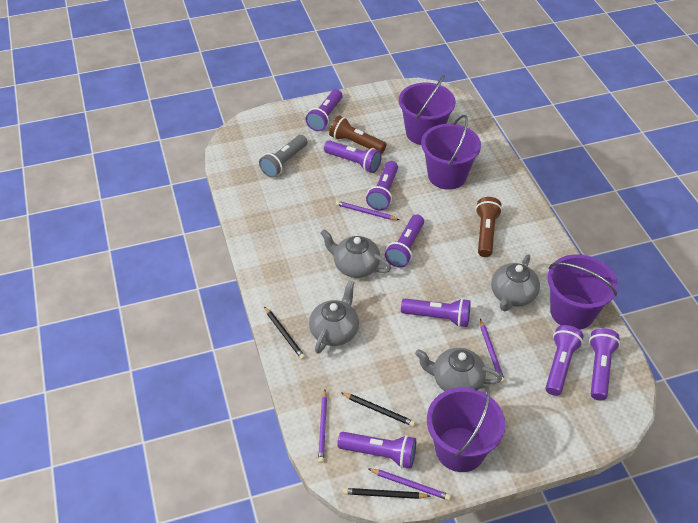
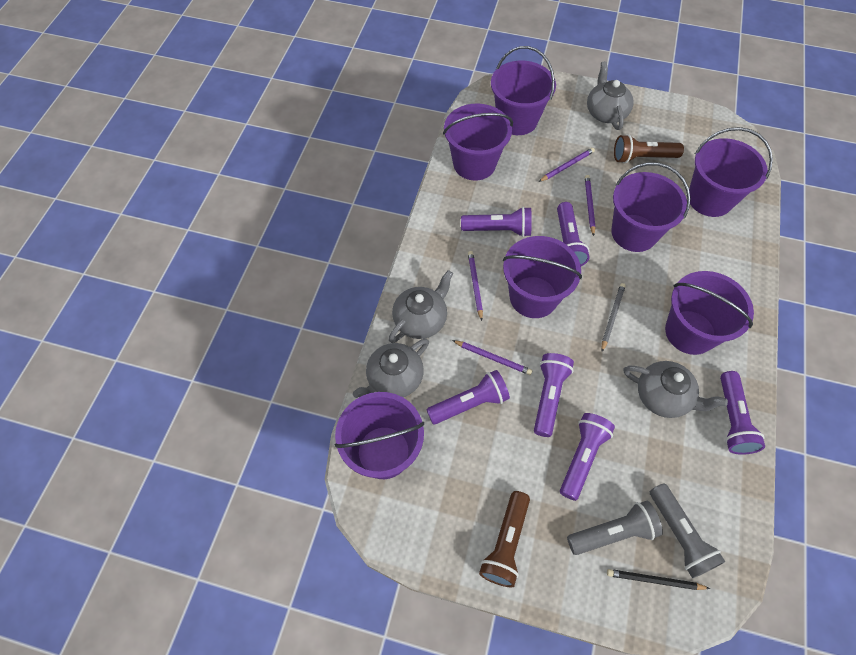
black pencil: [264,306,305,360] [341,393,415,427] [343,488,431,499] = 3 -> [607,569,710,590] = 1
grey flashlight: [259,135,307,178] = 1 -> [567,501,663,555] [650,483,725,578] = 2
grey pencil: none = 0 -> [601,283,626,351] = 1
purple bucket: [399,75,456,145] [421,115,481,190] [427,385,505,472] [547,254,618,330] = 4 -> [335,392,424,479] [443,104,513,181] [491,46,556,135] [503,236,582,318] [611,162,691,252] [665,271,754,355] [689,127,773,217] = 7
purple flashlight: [306,89,343,131] [324,140,382,173] [337,432,416,469] [366,161,398,210] [385,214,424,268] [401,298,471,327] [546,325,584,396] [589,328,620,401] = 8 -> [426,370,510,424] [461,207,532,237] [534,353,574,437] [557,202,590,266] [560,413,615,501] [720,371,765,455] = 6

